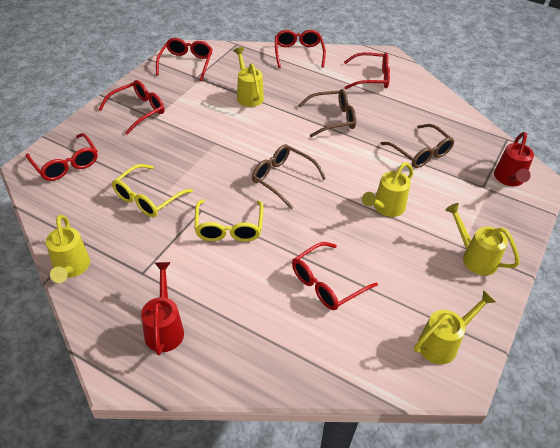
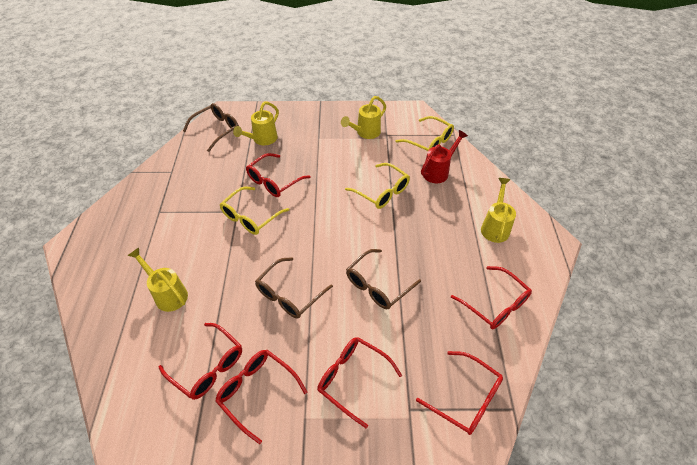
red watering can: [141,262,184,355] [494,132,534,186] = 2 -> [421,130,468,183] = 1
yellow glasses: [112,164,193,217] [194,200,263,242] = 2 -> [220,187,289,235] [345,163,410,209] [396,116,454,151] = 3
yellow watering can: [46,215,90,283] [233,47,264,107] [362,162,413,217] [414,290,496,364] [445,203,520,276] = 5 -> [127,248,188,312] [233,102,279,145] [341,96,386,139] [481,178,516,243] = 4

